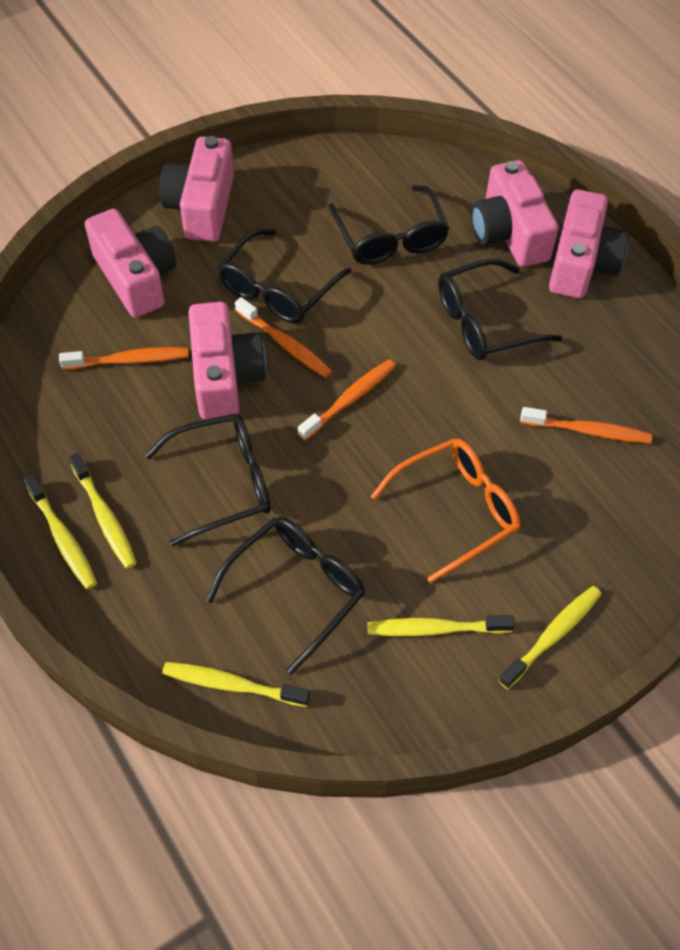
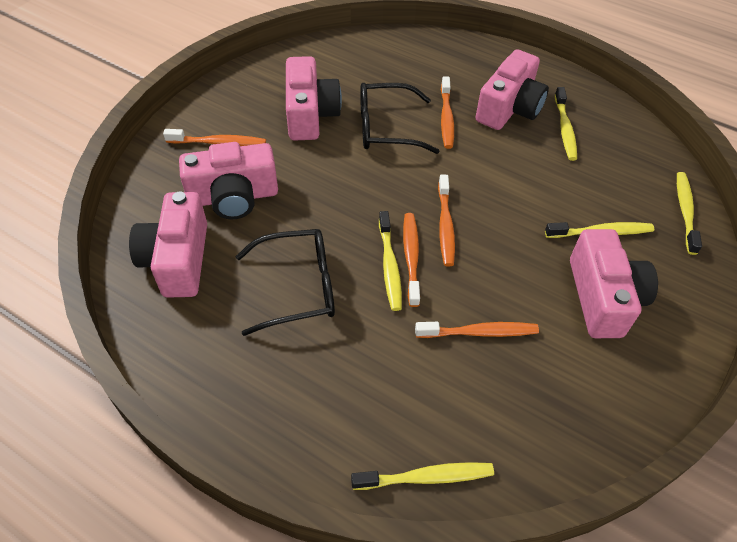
black glasses: [145,413,271,547] [206,517,365,675] [218,229,351,324] [328,185,449,265] [438,259,563,360] = 5 -> [235,229,335,336] [360,83,439,154] = 2
orange glasses: [371,439,520,583] = 1 -> none = 0
orange toothbrush: [59,347,189,369] [235,297,332,378] [298,359,396,441] [520,407,652,444] = 4 -> [163,129,266,146] [403,213,420,307] [415,322,539,338] [438,175,455,266] [441,76,454,149] = 5

